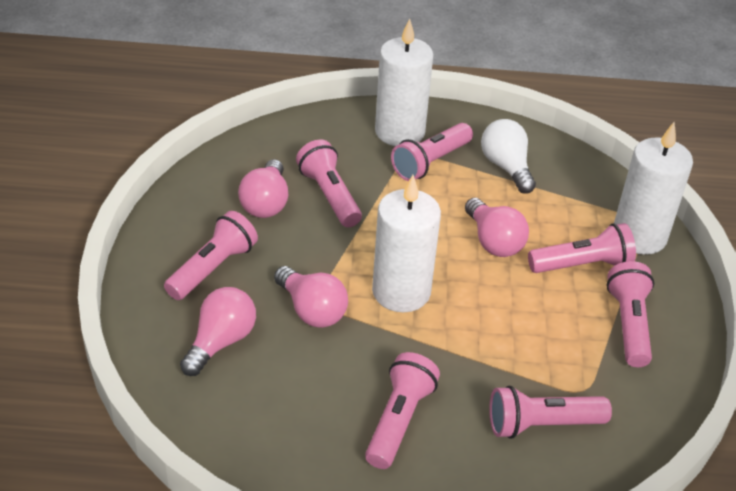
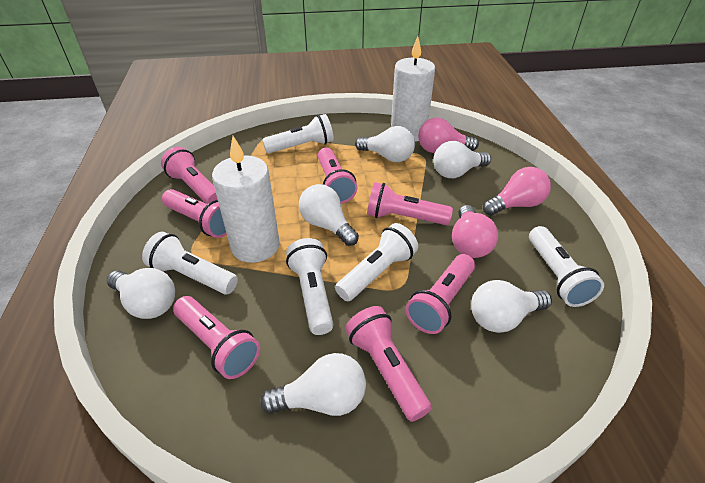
pink light bulb: [180,287,256,376] [238,159,288,218] [274,266,348,328] [465,198,529,257] = 4 -> [418,117,479,153] [452,205,498,258] [483,167,551,216] = 3
white candle: [372,175,441,312] [375,18,433,146] [614,122,693,255] = 3 -> [212,136,280,263] [391,36,435,142] = 2
white flashlight: none = 0 -> [142,232,238,294] [262,114,334,153] [286,238,334,335] [335,223,418,301] [529,226,604,307] = 5
white light bulb: [481,119,536,194] = 1 -> [107,268,175,319] [260,353,366,416] [299,184,359,246] [355,126,415,162] [433,141,491,178] [471,280,552,333] = 6

